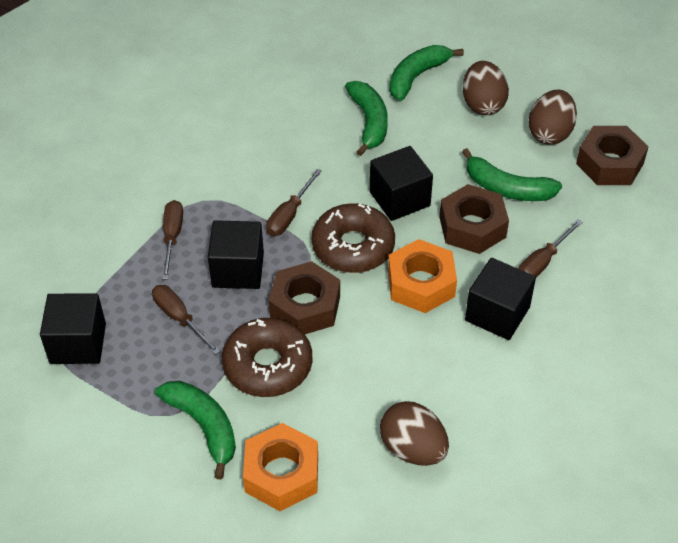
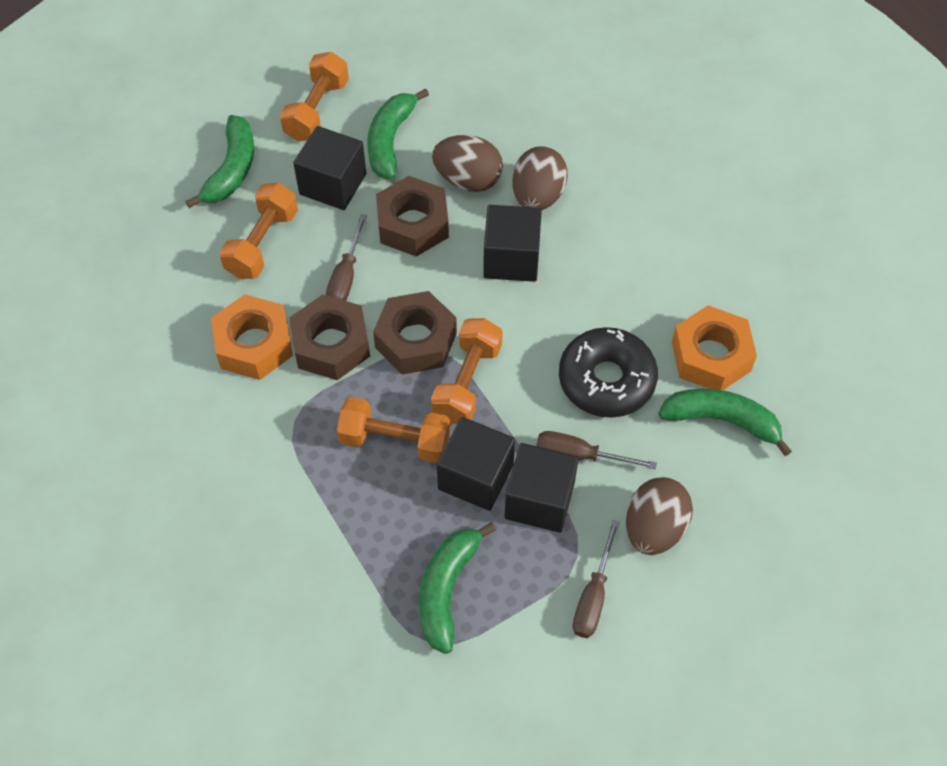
black donut: none = 0 -> [559,327,658,418] = 1
brown donut: [222,318,312,397] [312,203,395,273] = 2 -> none = 0
brown screwdriver: [152,285,221,355] [162,200,183,279] [266,169,322,236] [518,220,583,278] = 4 -> [326,214,367,301] [536,431,657,469] [573,520,620,638] = 3
orange dumbbell: none = 0 -> [219,183,298,279] [280,52,349,142] [336,397,450,463] [431,318,503,424] = 4

